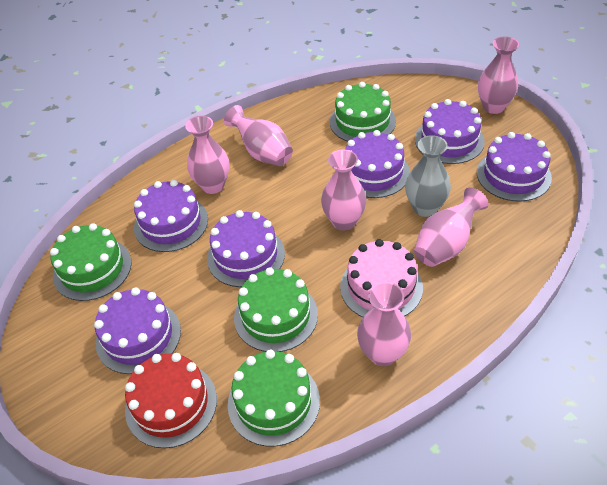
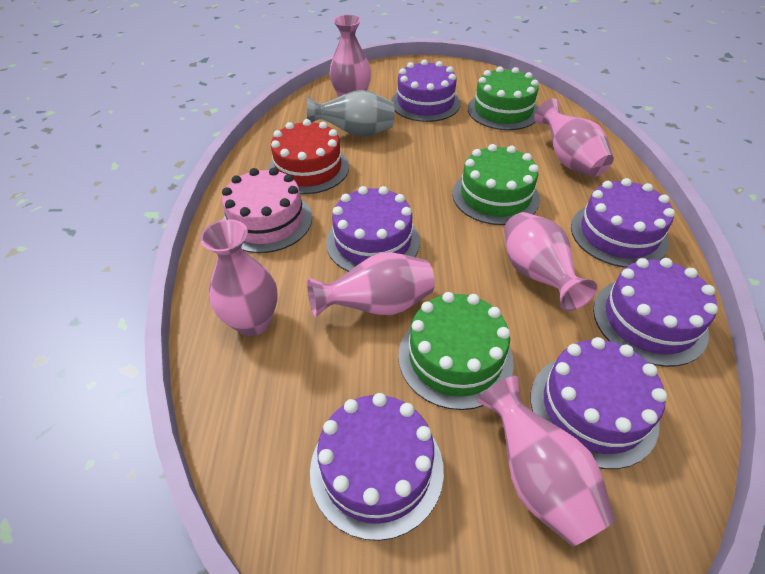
green cake: [50,223,131,301] [228,350,320,446] [234,267,318,352] [330,82,396,142] = 4 -> [398,292,514,410] [453,144,540,225] [468,66,539,130] = 3

